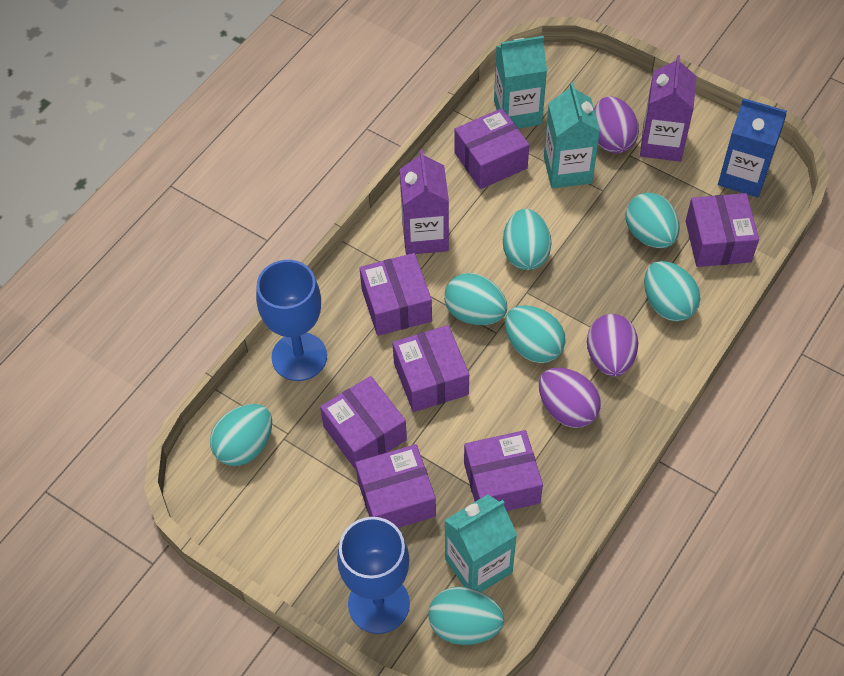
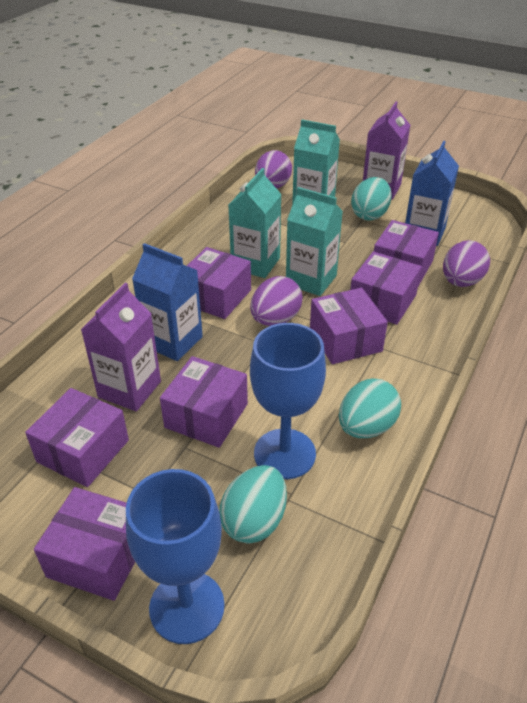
blue carton: [718,98,787,198] = 1 -> [132,243,203,361] [405,141,459,246] = 2
turquoise egg: [210,404,272,466] [428,586,504,645] [444,273,507,325] [503,209,552,270] [505,305,566,363] [625,192,680,248] [644,261,700,321] = 7 -> [219,465,287,544] [339,379,401,438] [351,177,392,221] = 3

